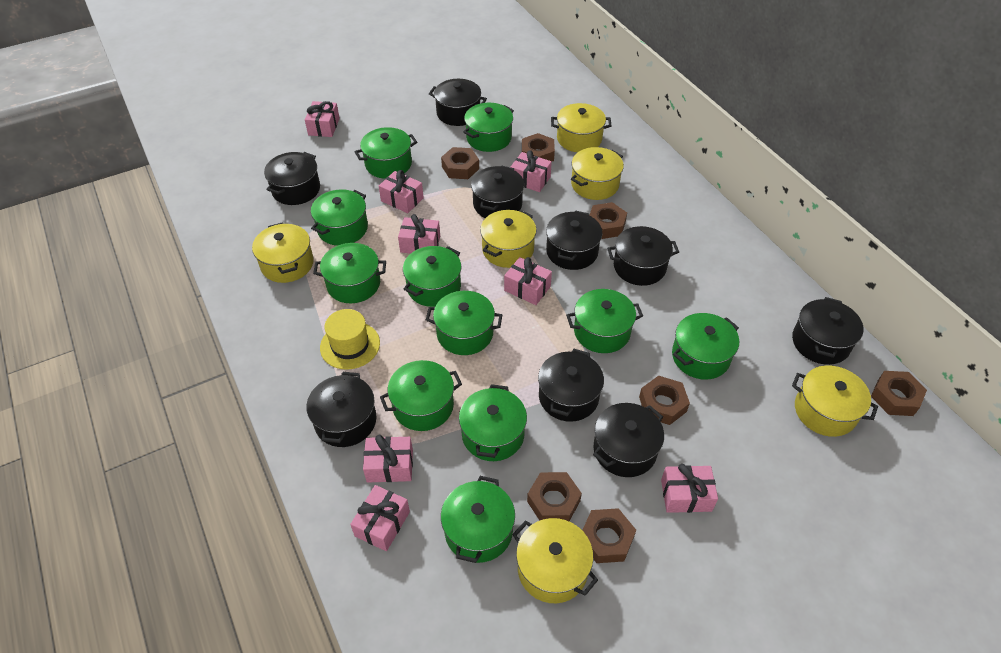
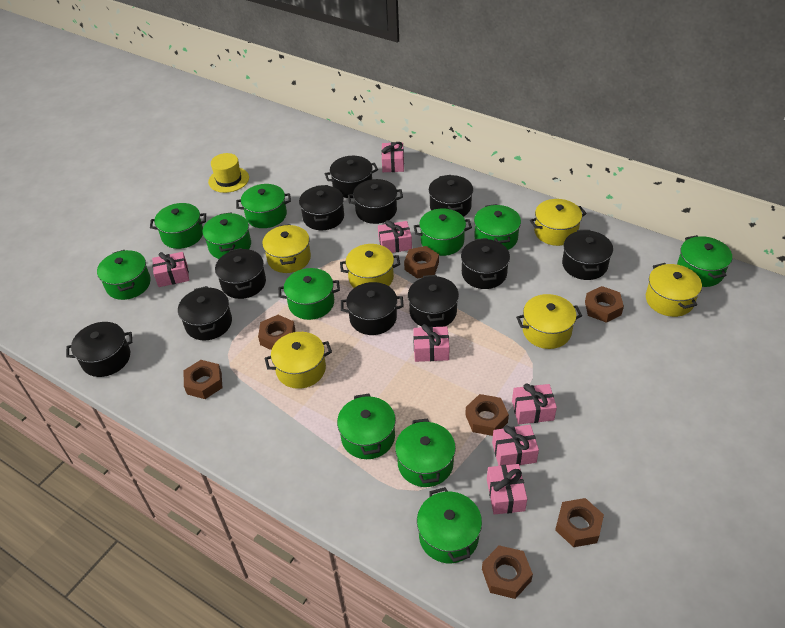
black pot: [264,152,320,205] [307,372,377,447] [429,79,487,126] [471,165,524,218] [538,349,604,422] [546,210,602,270] [593,403,664,477] [607,226,679,286] [792,297,864,365] = 9 -> [66,322,132,377] [178,286,232,340] [215,248,266,299] [299,185,344,230] [325,156,378,198] [341,282,404,335] [348,179,403,224] [408,275,459,327] [429,175,473,217] [461,238,510,289] [562,230,613,280] = 11
pink gift: [305,101,340,137] [350,485,410,551] [363,435,413,483] [379,170,424,213] [398,214,440,253] [504,257,552,305] [511,150,552,192] [661,464,718,513] = 8 -> [152,252,189,287] [378,220,412,253] [381,142,404,172] [413,324,449,362] [487,464,527,515] [492,425,539,466] [512,383,557,424] = 7

